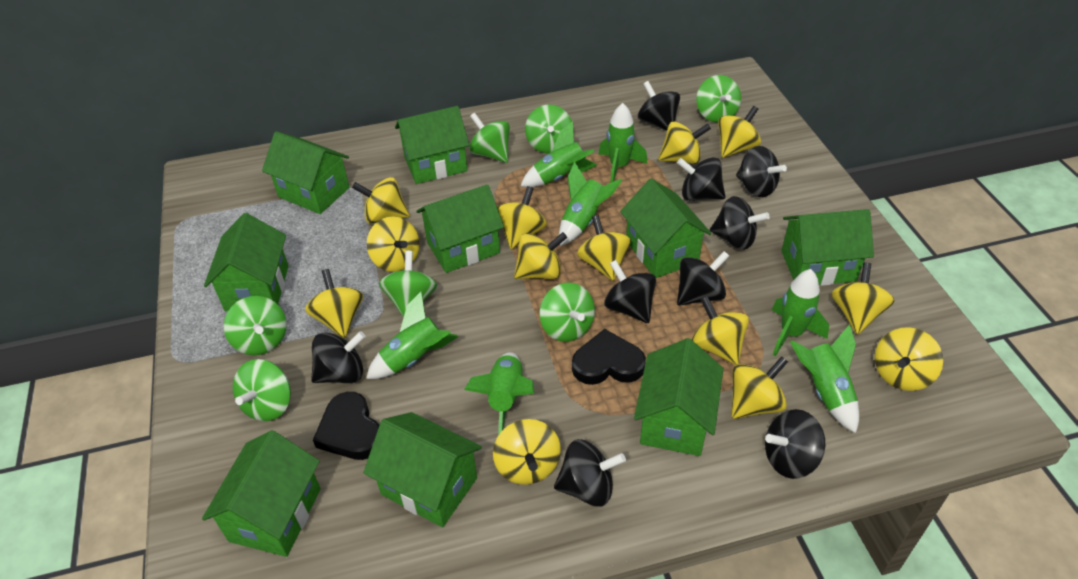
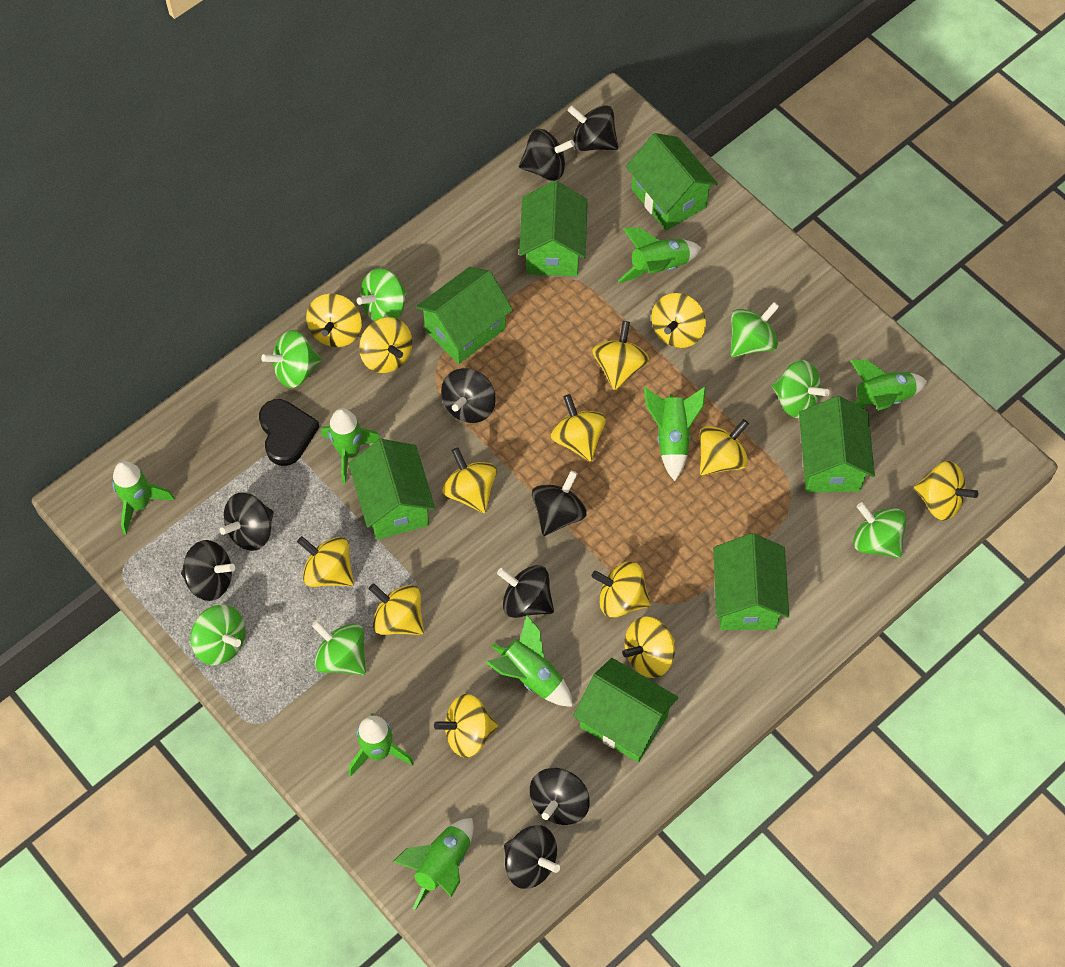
black heart: [313,392,379,460] [572,329,646,385] = 2 -> [259,399,319,466] = 1
green house: [202,430,321,557] [204,213,288,312] [262,131,349,214] [363,412,482,527] [395,106,469,184] [416,184,504,273] [620,179,712,278] [634,338,723,456] [781,209,874,286] = 9 -> [349,439,435,540] [416,267,513,364] [519,180,588,276] [573,658,678,762] [626,133,718,231] [713,533,789,630] [799,396,875,492] = 7
green rocket: [366,291,458,379] [464,352,534,436] [521,121,597,187] [559,162,622,246] [598,103,647,183] [772,269,829,356] [790,324,859,433] = 7 -> [112,461,175,535] [322,408,380,484] [348,713,414,777] [393,818,474,910] [485,615,573,707] [618,228,702,283] [644,387,706,481] [850,360,927,411] = 8

